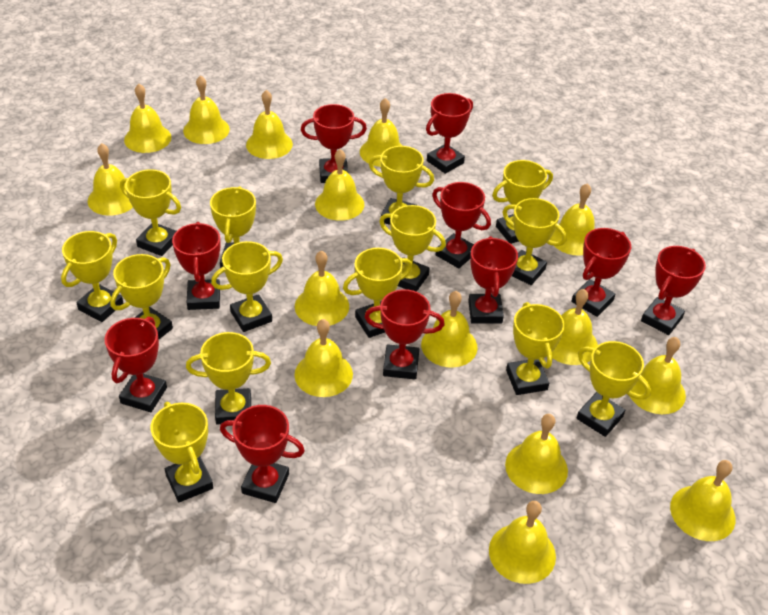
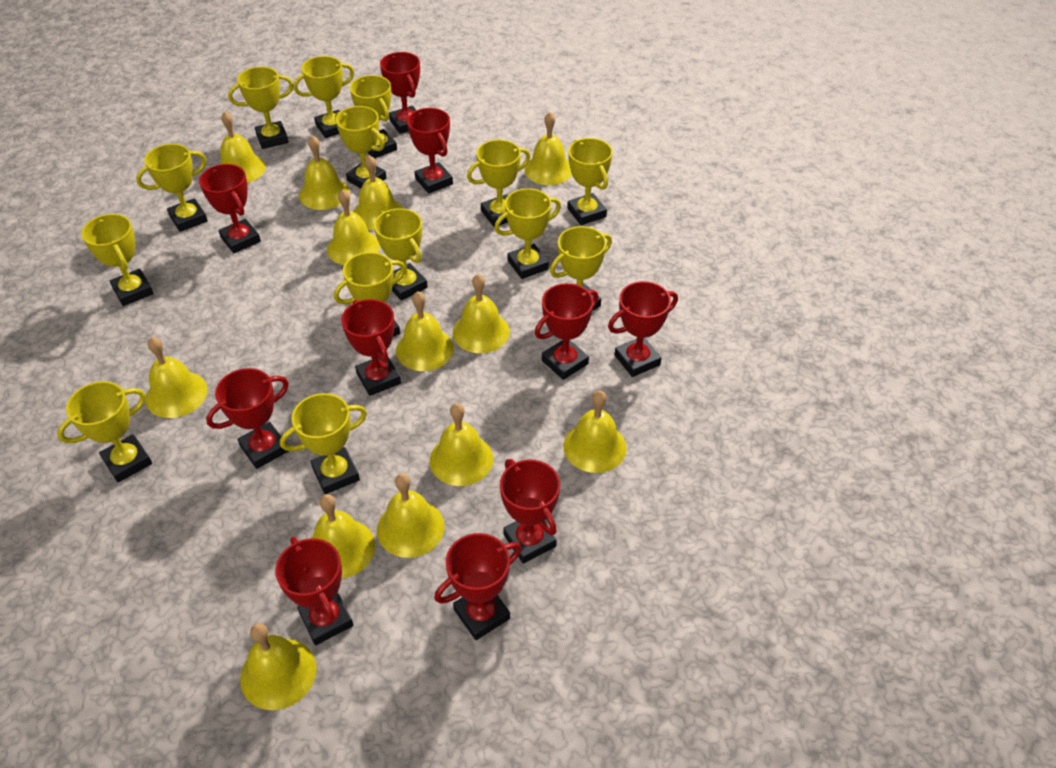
yellow bell: [88,143,133,216] [124,84,171,153] [183,75,230,144] [246,90,293,159] [295,251,349,326] [295,319,353,397] [315,149,364,221] [360,98,402,167] [421,291,478,368] [489,501,556,584] [505,414,568,494] [550,183,595,256] [552,289,598,365] [630,337,686,414] [670,460,735,541] = 15 -> [146,337,208,418] [219,111,266,183] [240,623,316,710] [299,135,349,210] [311,494,375,579] [327,189,380,265] [354,155,403,230] [377,473,445,558] [396,291,454,371] [430,403,493,486] [453,274,510,353] [525,112,572,185] [563,391,627,473] = 13

